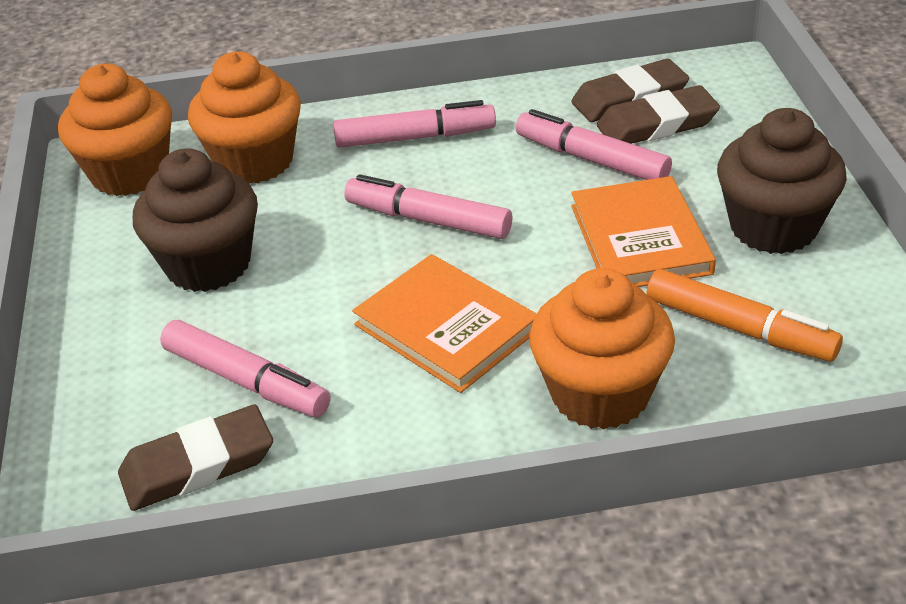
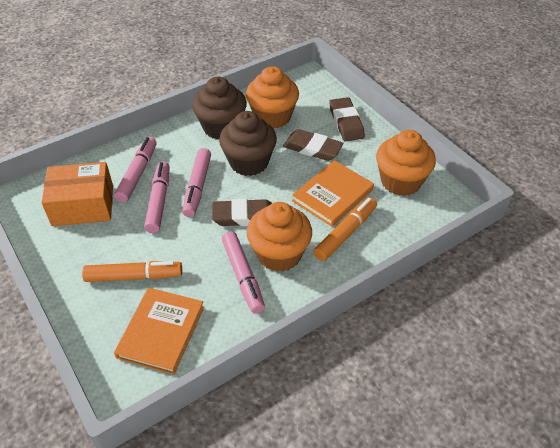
orange box: none = 0 -> [41,162,113,226] = 1
orange marker: [647,269,843,362] = 1 -> [82,261,182,282] [313,197,377,261] = 2

